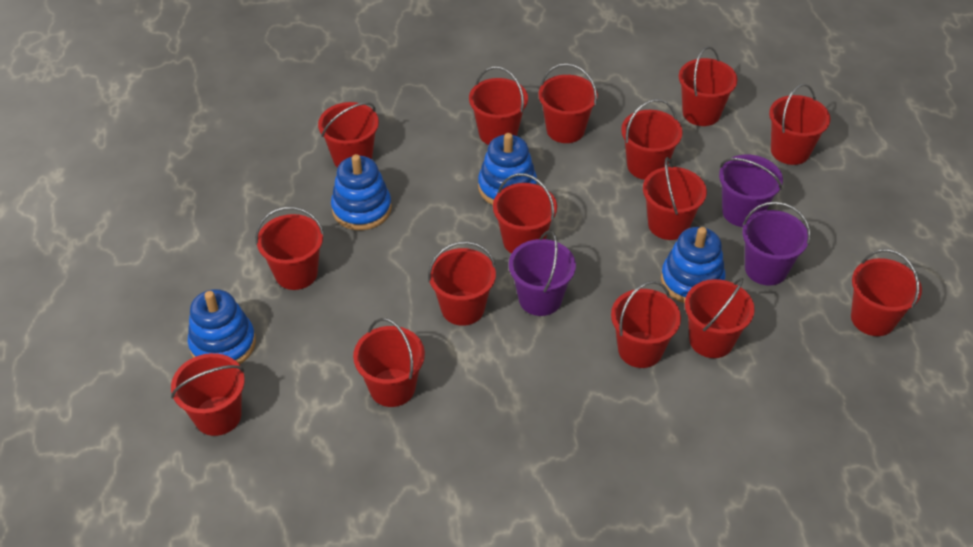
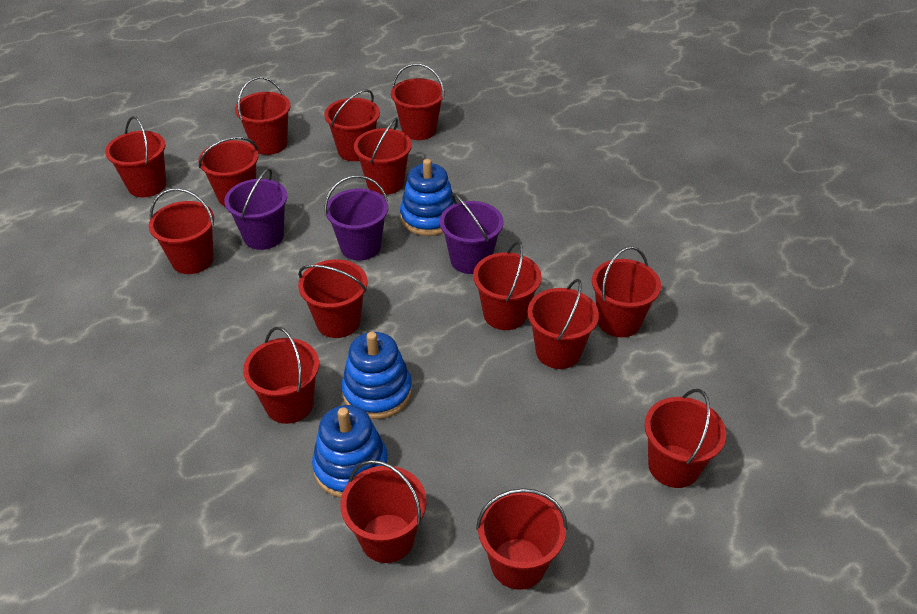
blue stacking toy: [188,289,256,364] [331,154,392,230] [478,133,537,205] [661,227,725,303] = 4 -> [312,405,389,498] [341,332,412,419] [400,159,454,236] = 3

